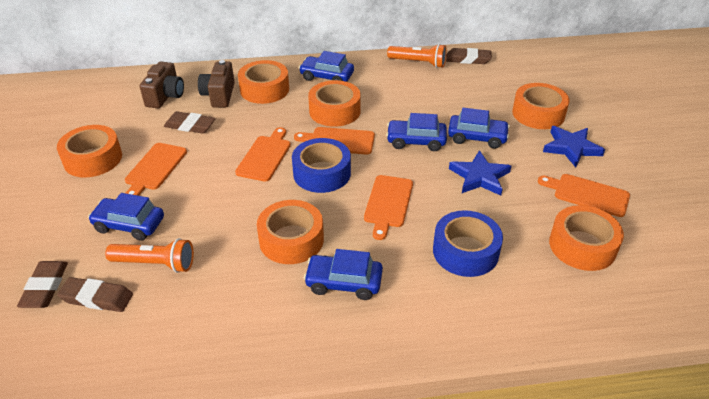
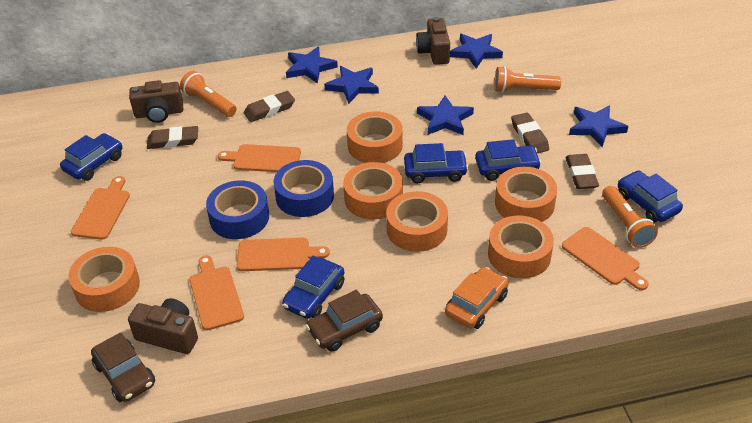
blue star: [449,150,511,196] [543,126,605,167] = 2 -> [286,46,338,84] [324,66,379,104] [417,95,474,135] [450,34,503,69] [569,106,628,147] = 5
brown camera: [140,62,184,108] [198,60,235,108] = 2 -> [128,298,198,354] [129,80,183,123] [416,17,450,65] = 3
brown car: none = 0 -> [91,332,155,402] [306,290,383,352] = 2
orange car: none = 0 -> [445,267,508,329] = 1
orange flashlight: [105,238,194,273] [387,44,447,68] = 2 -> [180,71,237,117] [494,66,561,93] [602,186,658,248] = 3

